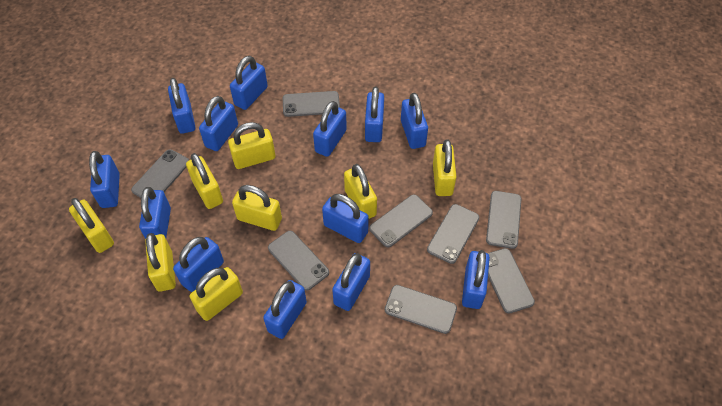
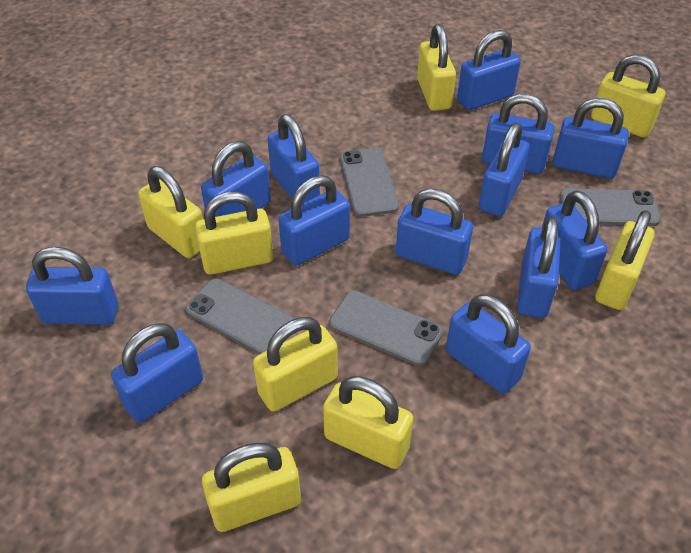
grey phone: [131,149,189,198] [268,231,329,291] [283,91,340,117] [369,195,433,247] [385,285,457,334] [427,204,479,264] [486,191,521,249] [488,248,535,314] = 8 -> [185,279,294,354] [329,291,443,366] [340,148,399,217] [559,188,661,226] = 4

